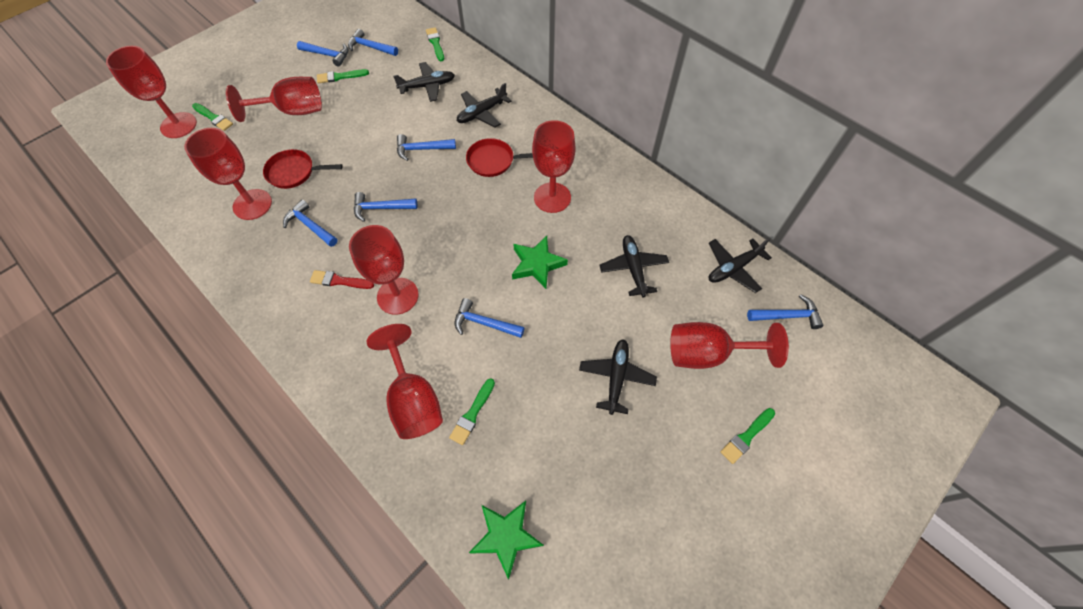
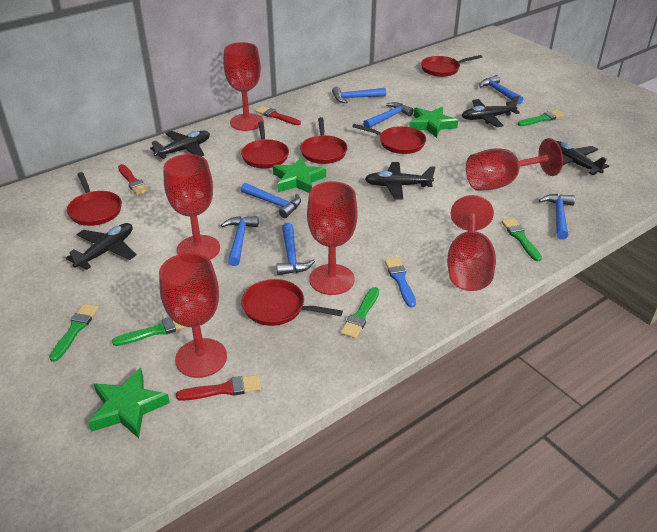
blue brush: none = 0 -> [385,257,416,308] = 1
green star: [469,501,544,579] [512,236,568,289] = 2 -> [88,368,170,438] [273,157,326,193] [409,107,458,138] = 3
red brush: [310,270,374,289] = 1 -> [118,164,149,195] [176,375,262,401] [256,106,301,125] = 3
red goblet: [106,46,197,138] [184,128,272,220] [226,77,322,122] [349,225,419,315] [366,324,443,439] [532,120,576,213] [670,322,789,369] = 7 -> [159,253,227,378] [163,154,220,260] [224,42,264,131] [307,181,357,295] [447,195,496,291] [466,138,563,191] = 6
red pan: [263,149,343,189] [466,138,533,177] = 2 -> [67,172,122,226] [241,121,289,169] [241,279,343,326] [300,117,347,164] [352,124,426,154] [421,55,482,77] = 6

